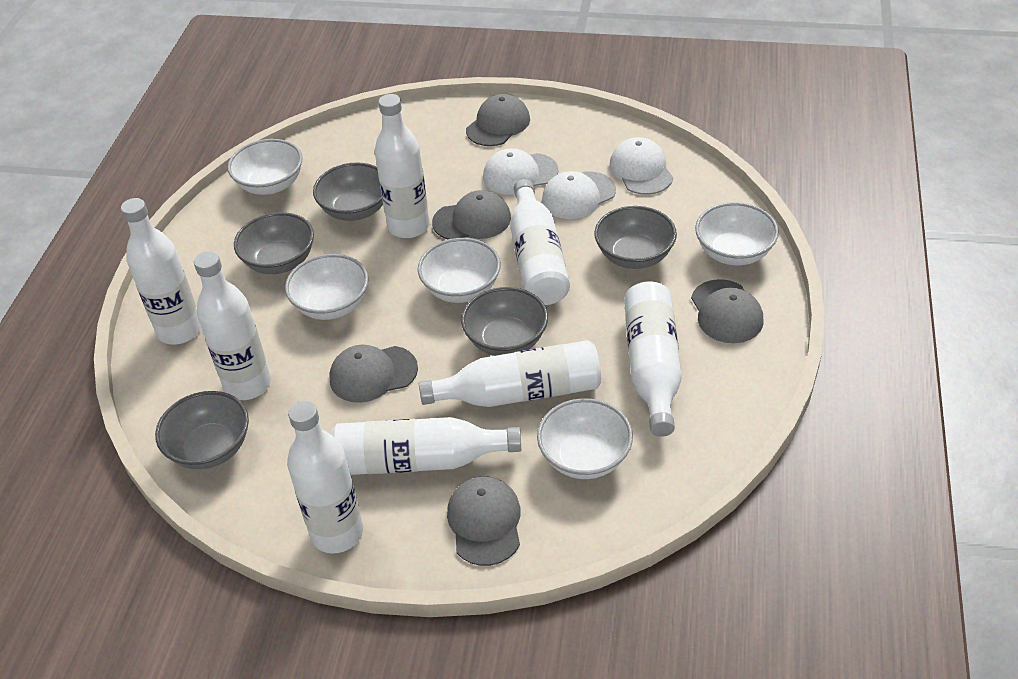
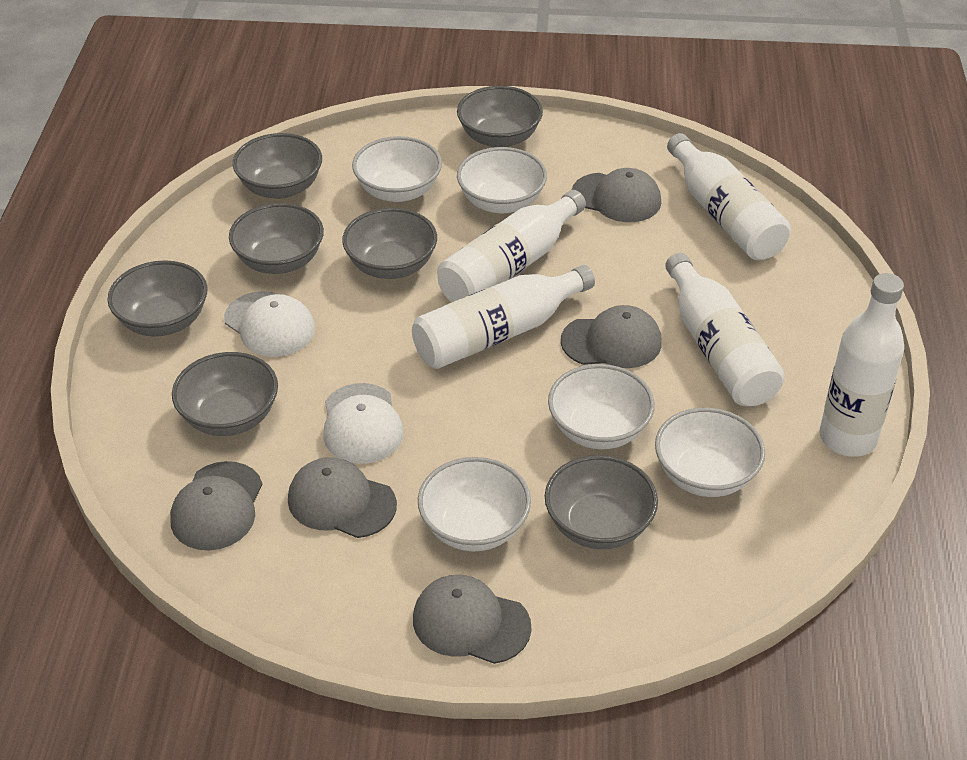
grey bowl: [155,391,249,469] [234,212,314,274] [313,162,383,221] [461,287,548,356] [594,206,677,269] = 5 -> [107,260,208,336] [172,352,278,436] [229,203,324,274] [233,133,322,199] [342,208,437,279] [457,86,543,148] [545,455,658,549] = 7
white bottle: [121,198,201,345] [194,251,271,400] [287,400,363,553] [331,417,521,475] [374,94,430,238] [419,340,601,407] [510,179,570,305] [624,281,682,437] = 8 -> [412,265,595,369] [437,190,586,302] [665,253,785,406] [667,133,791,260] [819,273,904,457] = 5
white cap: [483,148,559,195] [542,171,616,219] [610,137,673,195] = 3 -> [224,291,315,357] [323,383,403,464] = 2

